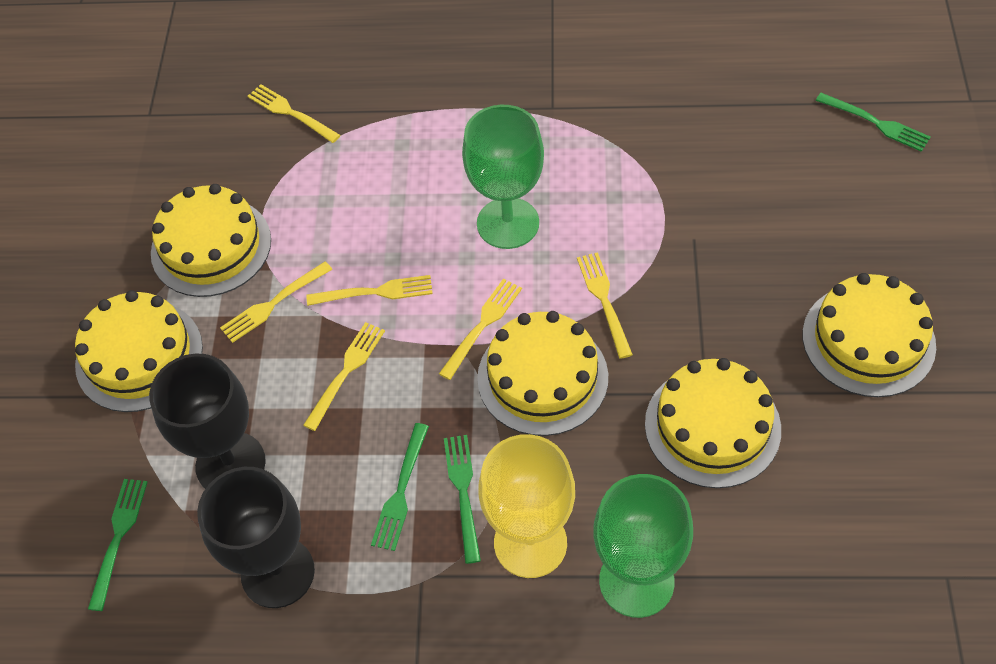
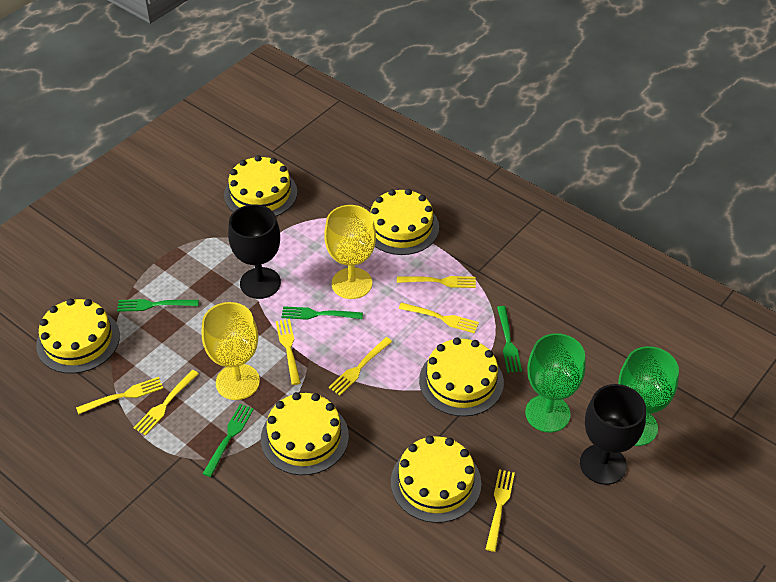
yellow cake: [75,290,203,412] [151,184,271,297] [477,311,608,436] [645,358,781,488] [802,273,936,397] = 5 -> [36,298,120,374] [224,155,297,216] [261,392,349,475] [370,189,439,255] [391,436,481,523] [419,337,504,416] = 6
yellow fork: [220,261,333,343] [248,84,341,143] [303,322,385,431] [307,275,433,306] [439,279,522,380] [577,252,633,359] = 6 -> [76,377,163,415] [134,370,199,436] [276,319,301,385] [329,337,392,395] [397,276,476,288] [399,303,479,333] [486,469,515,552] = 7
yellow goblet: [478,434,575,578] = 1 -> [202,302,260,400] [324,205,376,299] = 2

